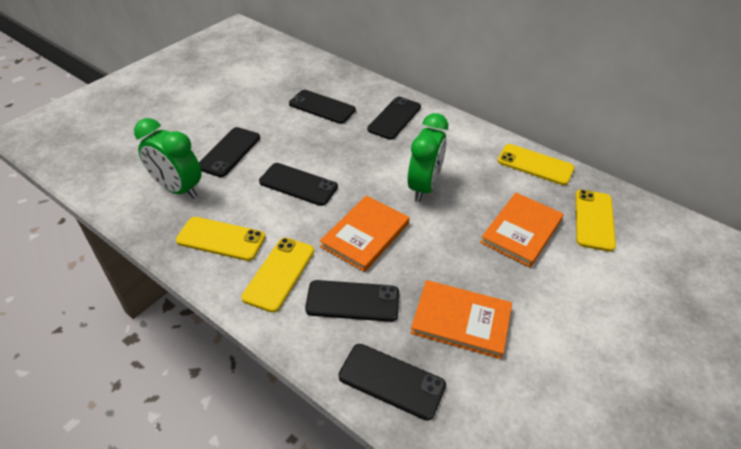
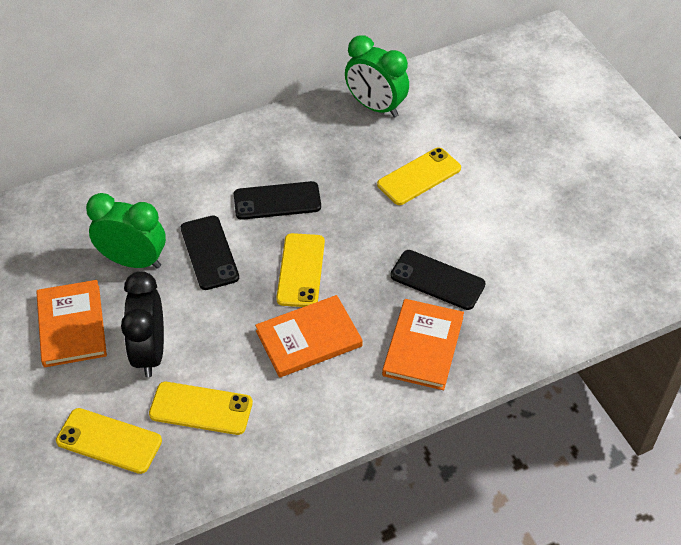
black clock: none = 0 -> [121,271,164,377] = 1
black phone: [199,127,260,177] [259,163,338,206] [289,90,356,124] [305,280,399,322] [339,344,446,421] [367,97,421,140] = 6 -> [181,215,239,290] [234,181,321,220] [390,250,485,310] = 3

